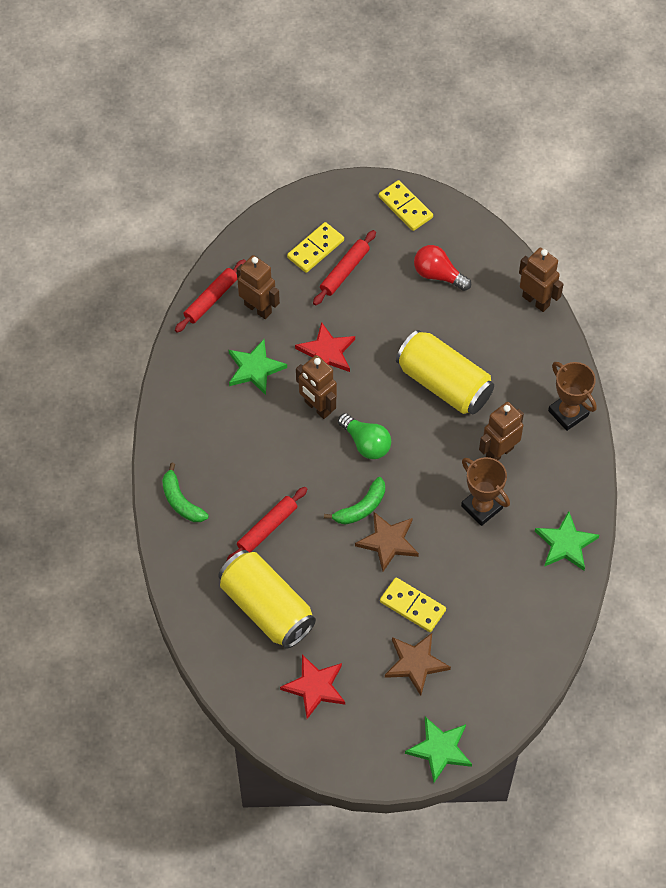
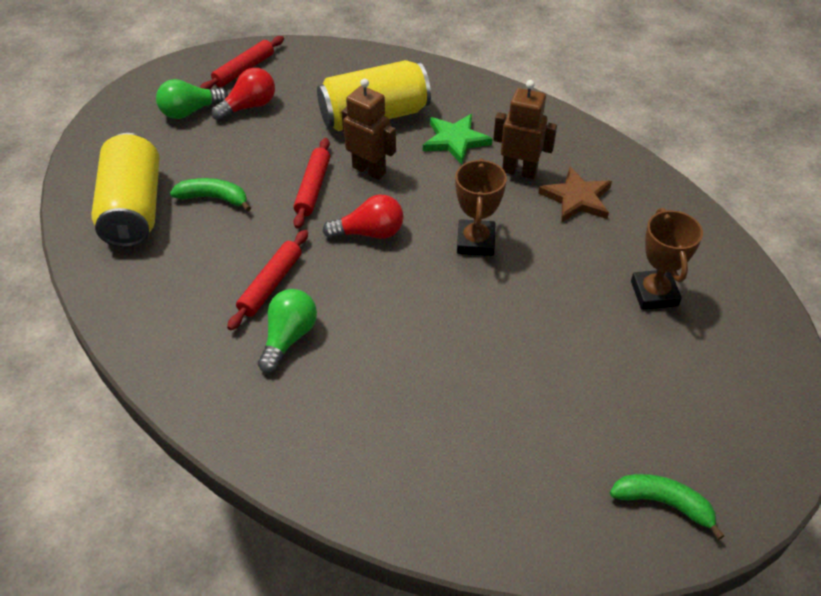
brown robot: [237,255,280,319] [296,355,337,419] [479,402,524,460] [519,248,564,312] = 4 -> [342,79,396,180] [493,80,557,179] = 2
brown star: [355,512,419,572] [385,633,451,696] = 2 -> [538,167,612,223] = 1
green light bulb: [338,413,391,459] = 1 -> [156,79,228,119] [258,289,317,374] = 2
green star: [229,339,287,395] [405,717,472,783] [535,511,599,571] = 3 -> [423,114,493,165] = 1
red light bulb: [414,245,471,291] = 1 -> [211,68,275,121] [323,194,404,239] = 2
red star: [280,655,345,719] [295,322,355,372] = 2 -> none = 0
yellow domino: [287,222,344,273] [379,180,433,231] [380,577,446,632] = 3 -> none = 0

